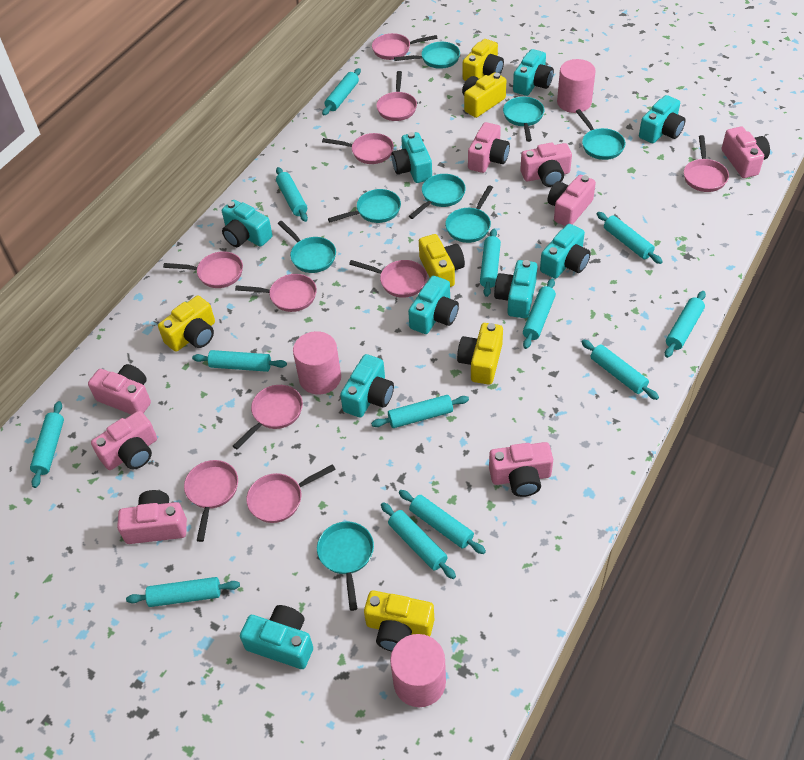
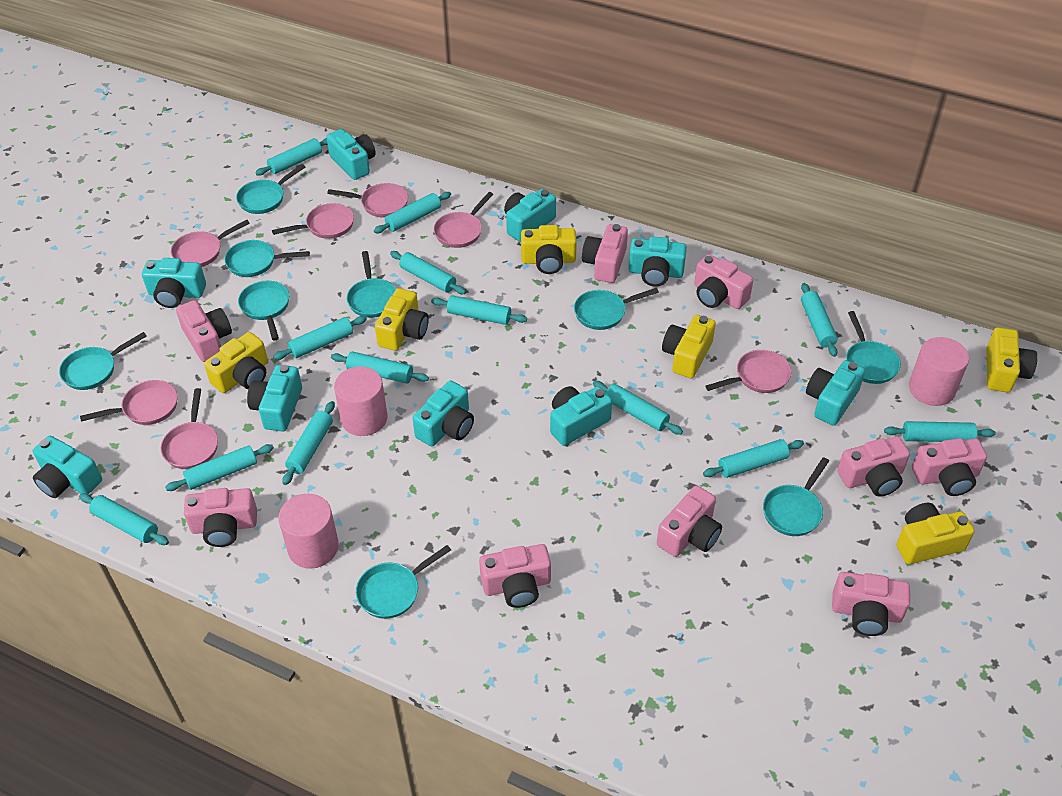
pink camera: [88,364,151,415] [91,411,157,470] [117,490,187,544] [468,122,510,173] [489,442,553,497] [520,143,572,187] [548,175,596,226] [722,127,770,178] = 8 -> [176,300,232,362] [184,488,257,547] [479,544,551,608] [582,224,628,283] [657,485,722,557] [694,254,753,309] [832,572,910,636] [837,436,910,497] [912,438,987,496] = 9
pink pan: [163,251,243,288] [184,460,238,542] [233,385,303,449] [235,274,317,312] [246,464,336,523] [322,133,394,164] [349,260,427,298] [372,33,437,60] [376,71,417,121] [684,135,729,192] = 10 -> [80,380,178,425] [160,388,218,469] [171,220,250,267] [272,203,354,239] [327,183,408,217] [433,192,493,248] [705,350,792,393] = 7
turquoise pan: [278,221,336,273] [317,521,374,611] [328,189,401,223] [394,42,460,69] [409,174,466,219] [445,185,493,243] [503,97,544,142] [576,109,625,160] = 8 -> [59,332,147,390] [224,240,310,277] [236,164,305,214] [238,280,290,341] [347,251,396,318] [356,545,451,619] [574,288,659,330] [763,457,829,536] [846,311,901,384] = 9

